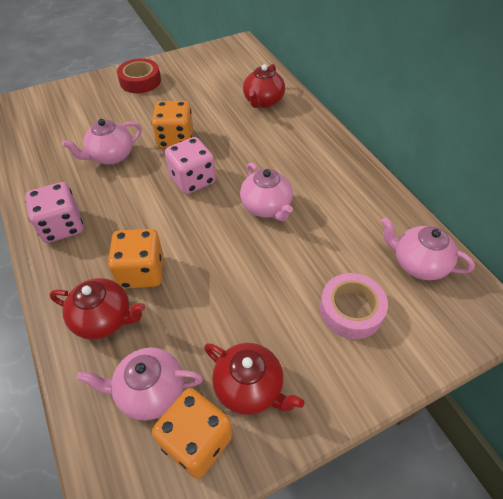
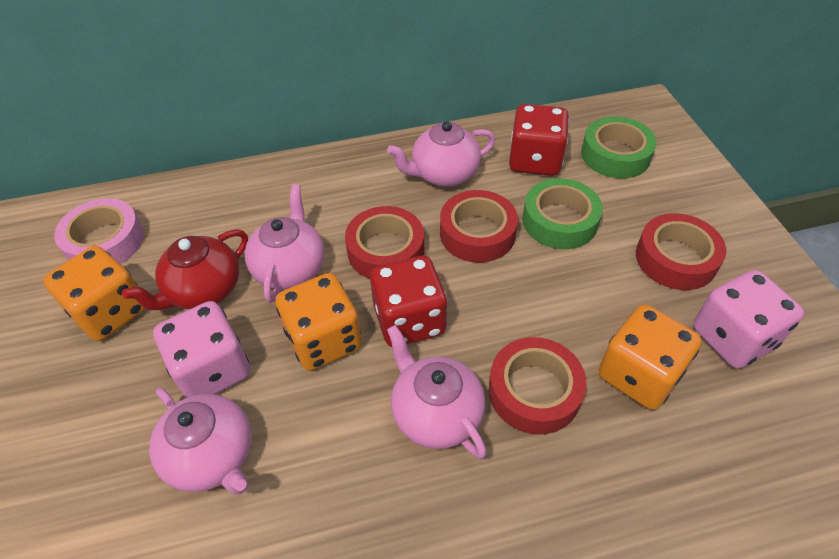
green tape: none = 0 -> [522,178,603,249] [581,116,657,178] = 2
red dice: none = 0 -> [370,256,447,347] [509,104,569,176] = 2
red tape: [117,58,161,93] = 1 -> [345,206,424,279] [440,190,518,262] [489,337,587,435] [636,213,726,290] = 4
red teapot: [49,278,145,340] [204,343,305,415] [243,64,285,108] = 3 -> [122,229,248,310] = 1

